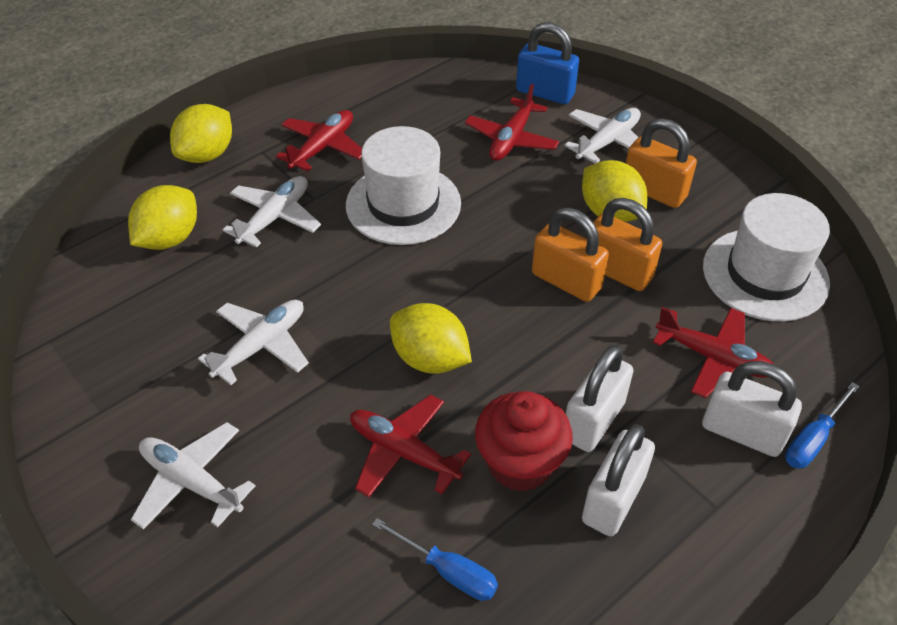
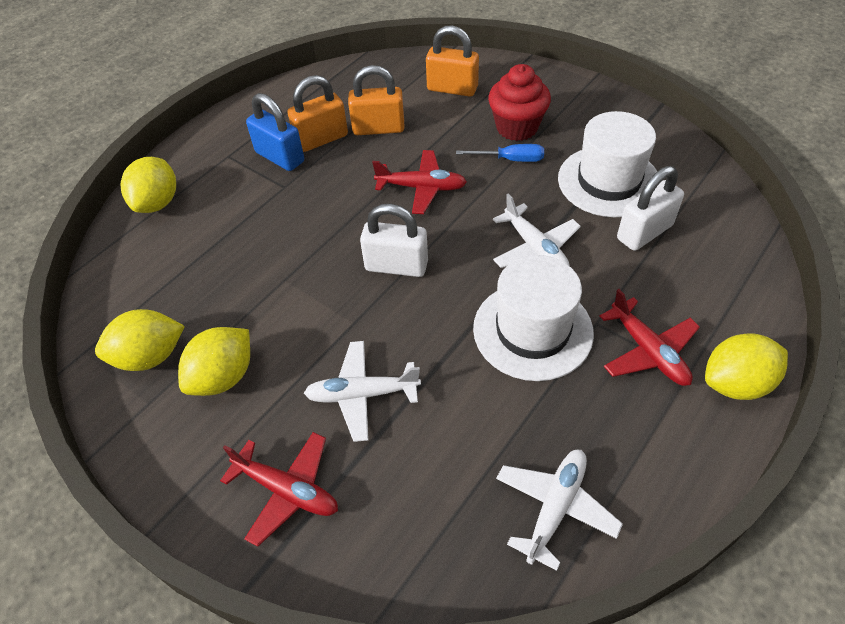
blue screwdriver: [372,518,498,601] [785,382,859,469] = 2 -> [456,144,544,162] = 1
red plane: [276,110,362,172] [350,395,471,497] [465,84,559,161] [653,307,773,398] = 4 -> [220,432,338,547] [372,150,467,214] [600,289,700,386] = 3
white padlock: [566,345,634,452] [582,424,655,536] [702,361,802,457] = 3 -> [360,204,428,277] [617,166,684,251] = 2
white plane: [131,422,256,530] [198,300,309,385] [223,176,321,248] [564,108,641,164] = 4 -> [304,341,421,442] [493,193,581,268] [496,449,623,571] = 3

